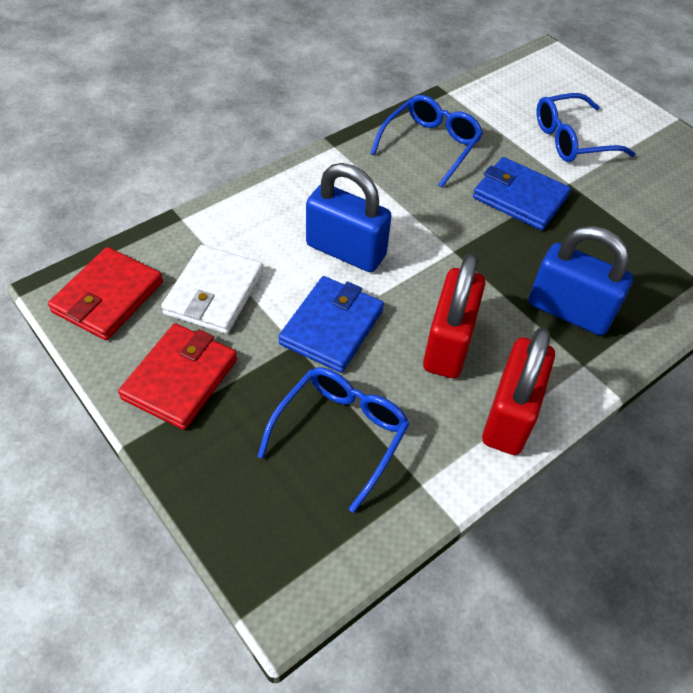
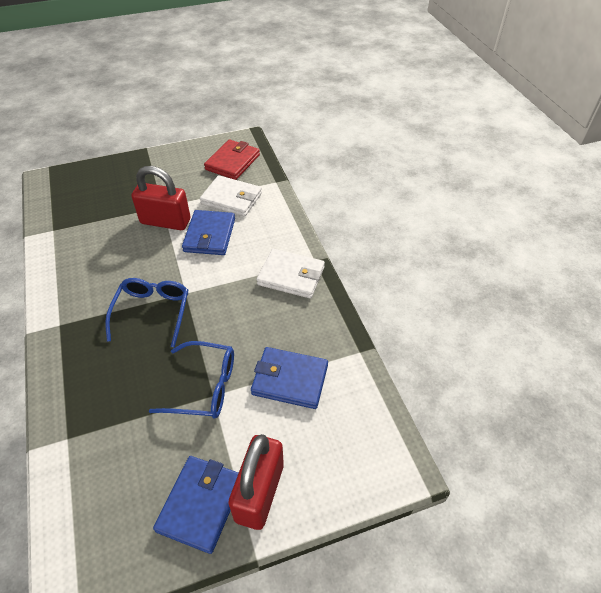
blue glasses: [257,367,410,513] [370,95,483,188] [537,93,636,162] = 3 -> [105,278,188,348] [149,341,234,419] = 2
blue padlock: [306,163,392,272] [529,226,633,336] = 2 -> none = 0
blue wallet: [278,276,384,373] [473,157,571,230] = 2 -> [153,456,238,554] [182,210,235,255] [251,347,328,409] = 3
red wallet: [48,247,163,340] [118,323,237,430] = 2 -> [204,140,260,180] = 1
white wallet: [161,245,263,334] = 1 -> [200,175,262,217] [257,249,325,299] = 2

